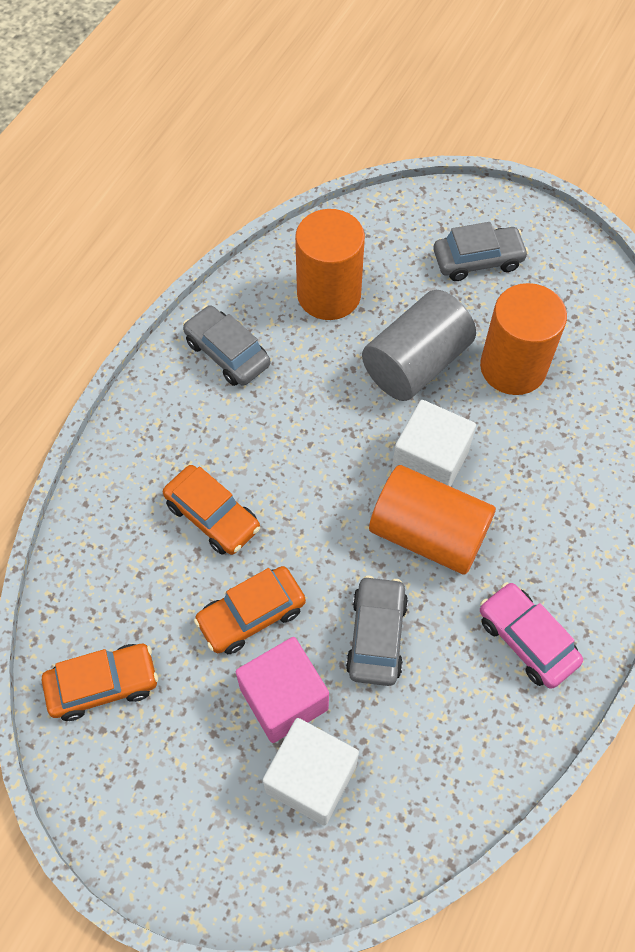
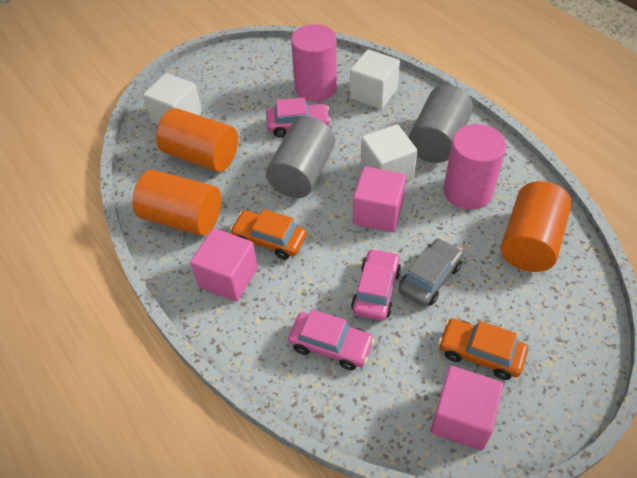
grey car: [183,305,271,386] [346,575,408,686] [434,222,529,281] = 3 -> [399,238,463,306] = 1
grey cylinder: [362,290,476,401] = 1 -> [266,116,335,198] [409,85,473,163] = 2
orange car: [42,644,158,721] [163,465,260,555] [194,566,306,654] = 3 -> [230,209,306,260] [438,318,528,380] = 2
pink car: [480,582,583,689] = 1 -> [266,98,331,137] [288,309,375,370] [351,248,401,321] = 3
pink cube: [236,637,329,743] = 1 -> [190,228,258,302] [353,167,406,233] [431,366,504,451] = 3
pink cylinder: none = 0 -> [291,24,337,102] [444,124,506,210] = 2
white cube: [263,718,359,826] [391,400,476,487] = 2 -> [143,73,202,125] [350,49,400,109] [361,124,417,181] = 3

